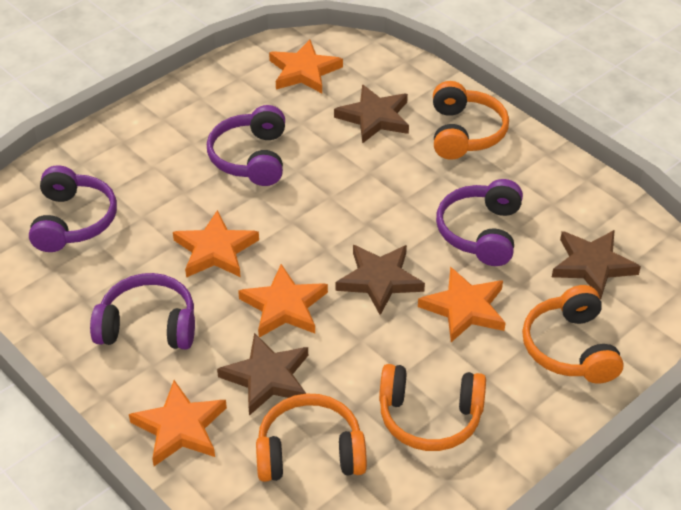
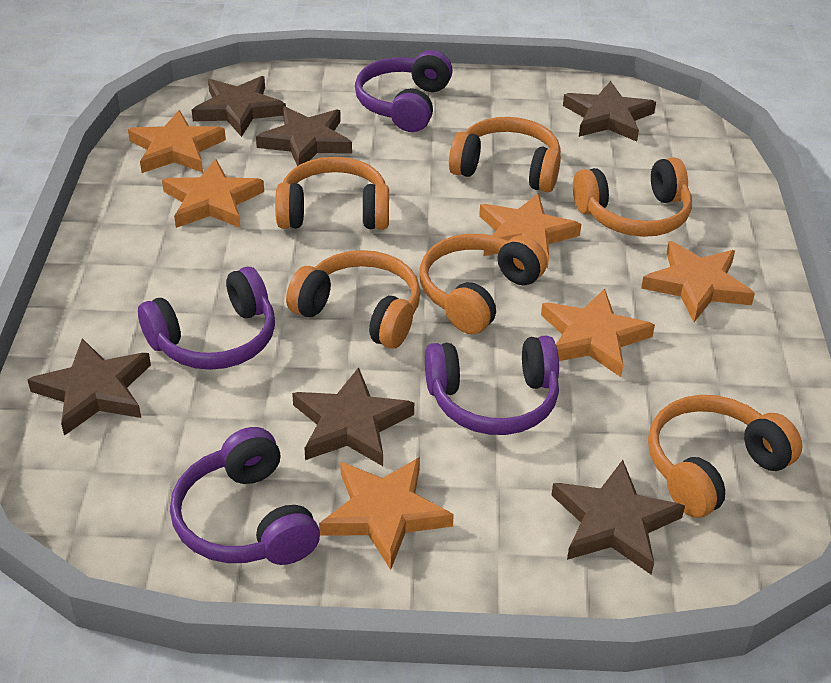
brown star: [217,333,308,416] [334,84,409,144] [336,245,425,315] [552,230,641,300] = 4 -> [27,338,151,436] [192,76,286,137] [256,106,352,166] [292,367,414,466] [551,460,685,575] [563,81,656,142] = 6
orange headphones: [256,393,367,482] [379,364,486,451] [433,81,509,160] [522,285,624,384] = 4 -> [275,157,389,230] [286,250,420,349] [419,234,547,334] [449,117,561,192] [573,157,692,237] [648,395,802,518] = 6
orange star: [129,380,227,466] [173,210,259,278] [238,264,328,338] [269,39,343,93] [418,267,506,342] = 5 -> [128,110,226,173] [162,159,264,228] [319,457,454,570] [479,193,581,269] [541,289,655,377] [641,241,755,322] = 6

